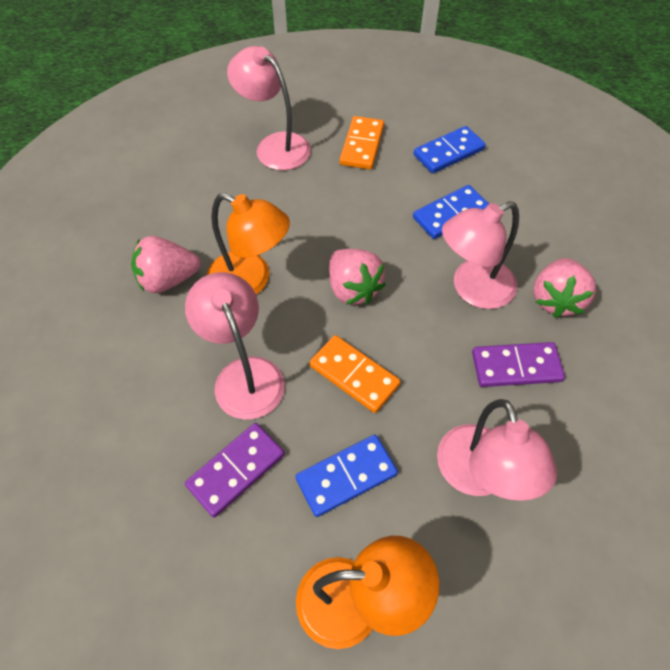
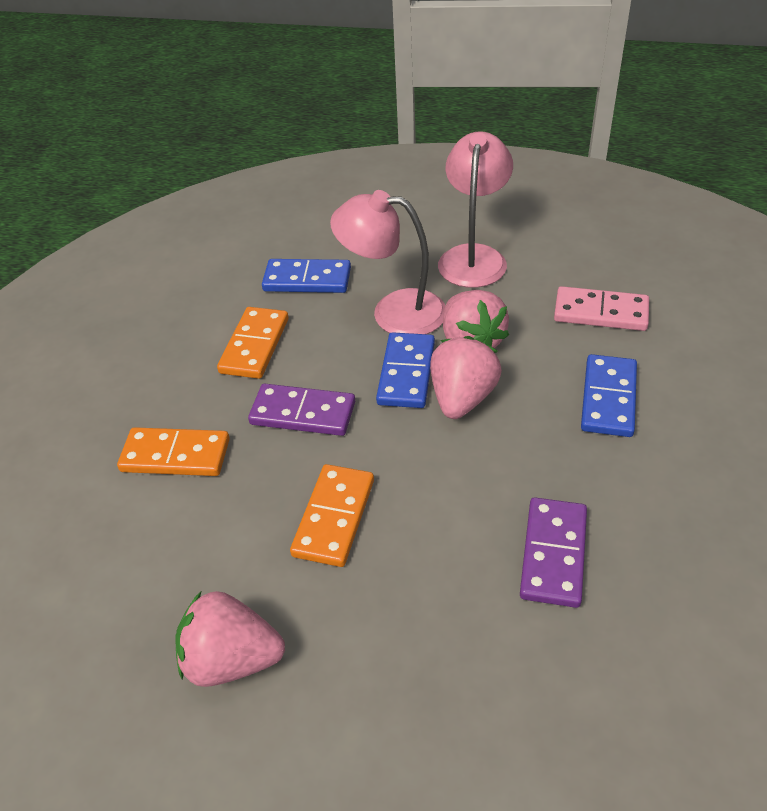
orange domino: [310,335,401,413] [340,116,384,170] = 2 -> [117,427,230,476] [217,307,289,379] [290,464,374,567] = 3
orange lamp: [207,193,290,295] [296,536,439,649] = 2 -> none = 0
pink domino: none = 0 -> [554,286,649,331] = 1
pink lamp: [185,272,285,419] [227,46,311,170] [437,399,557,501] [442,201,519,309] = 4 -> [330,190,445,334] [438,131,513,288] = 2

